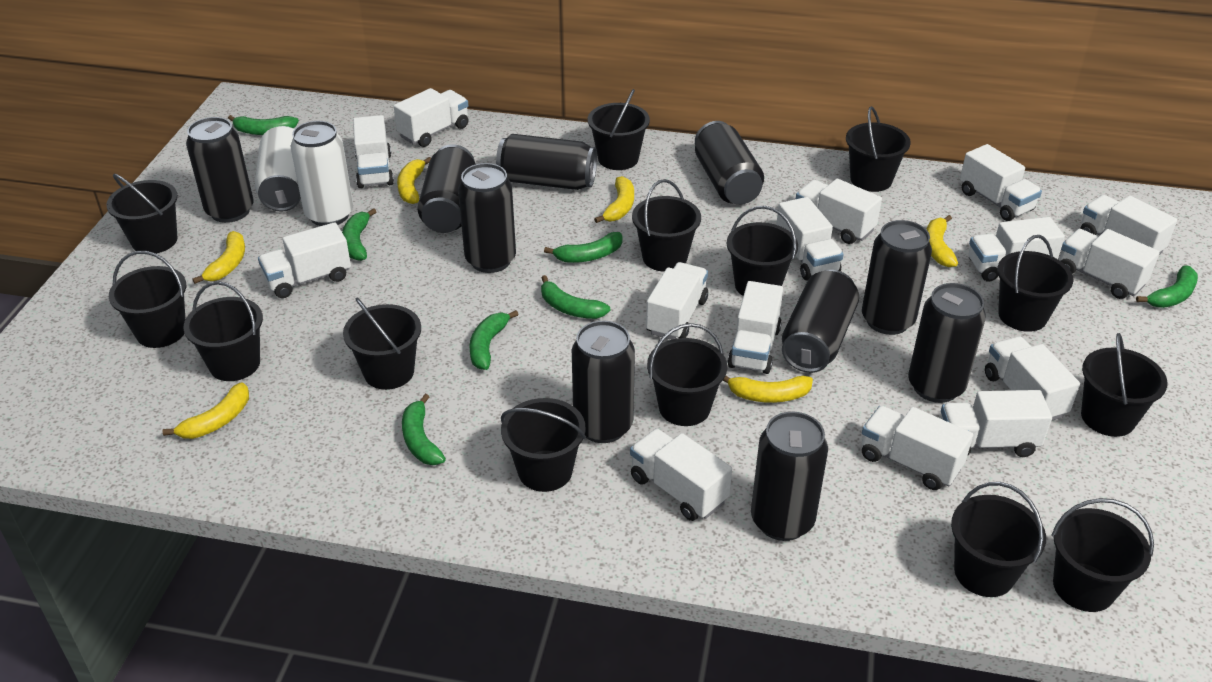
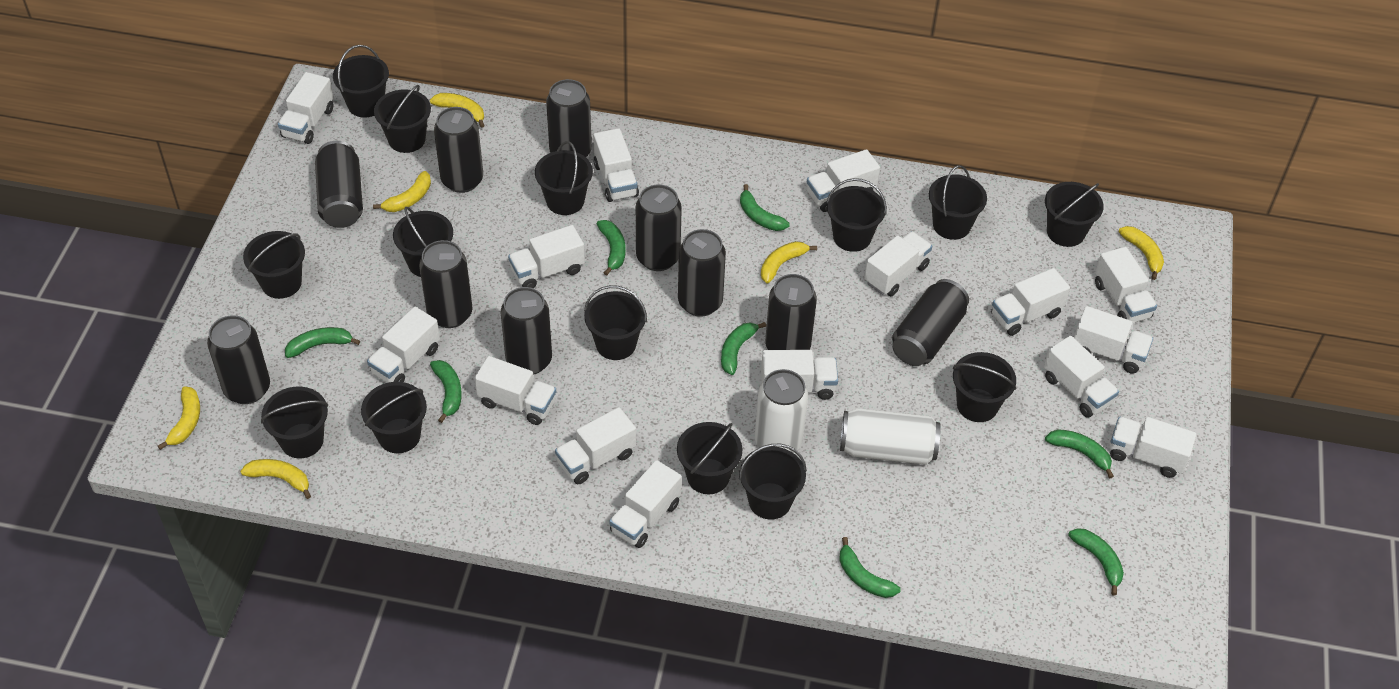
green banana: [228,115,299,135] [342,208,376,261] [402,394,446,465] [469,310,519,370] [541,275,610,319] [544,232,623,263] [1136,265,1198,308] = 7 -> [285,327,360,358] [430,360,462,423] [597,220,625,276] [721,322,766,375] [740,184,790,231] [839,537,901,598] [1045,429,1114,478] [1068,528,1124,596] = 8

